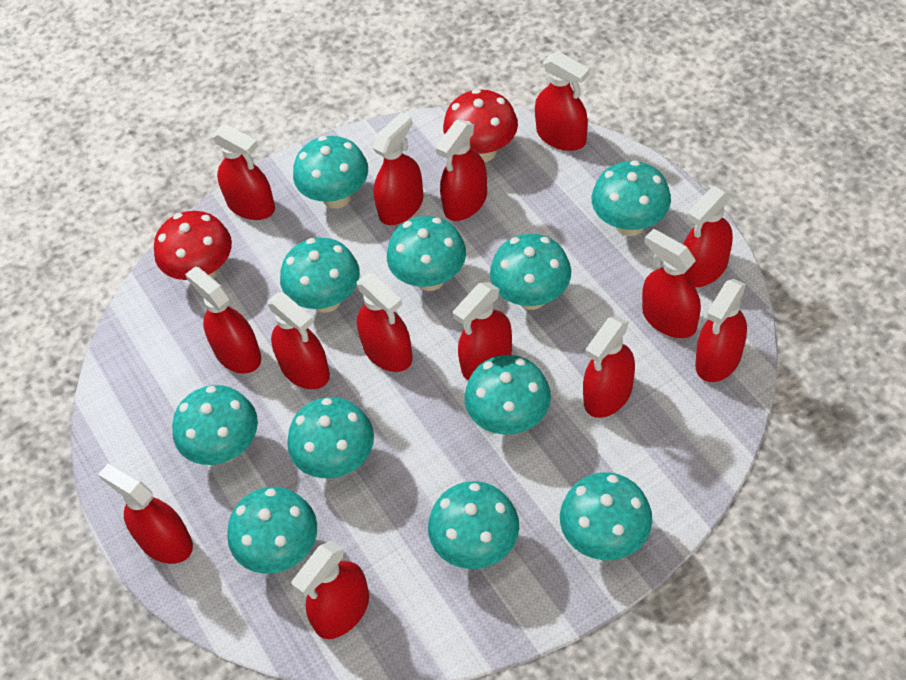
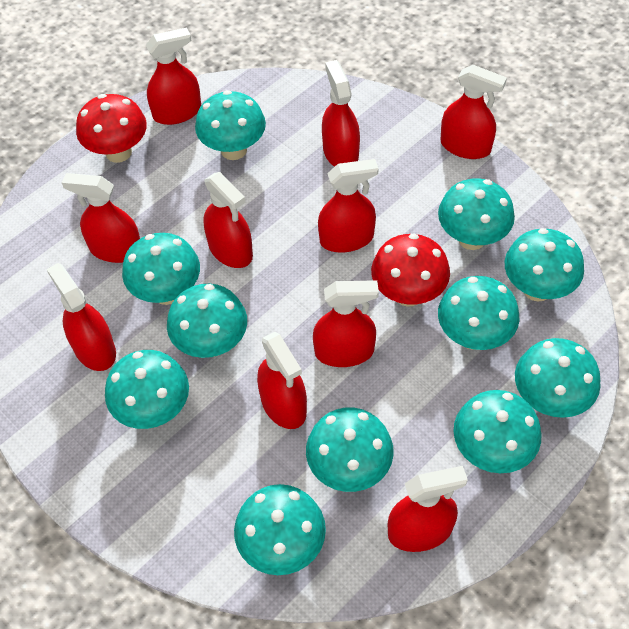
red spray bottle: [98,463,193,564] [185,266,261,374] [212,124,275,220] [267,292,330,389] [291,541,369,639] [357,273,413,372] [373,112,424,225] [436,120,487,221] [453,282,512,380] [535,51,590,151] [583,316,635,418] [642,229,701,338] [683,186,733,287] [695,279,747,382] = 14 -> [47,263,116,371] [62,173,140,263] [146,28,201,125] [203,172,253,268] [257,332,307,429] [313,280,379,367] [318,159,379,253] [322,60,360,167] [388,466,468,552] [440,65,507,159] = 10

